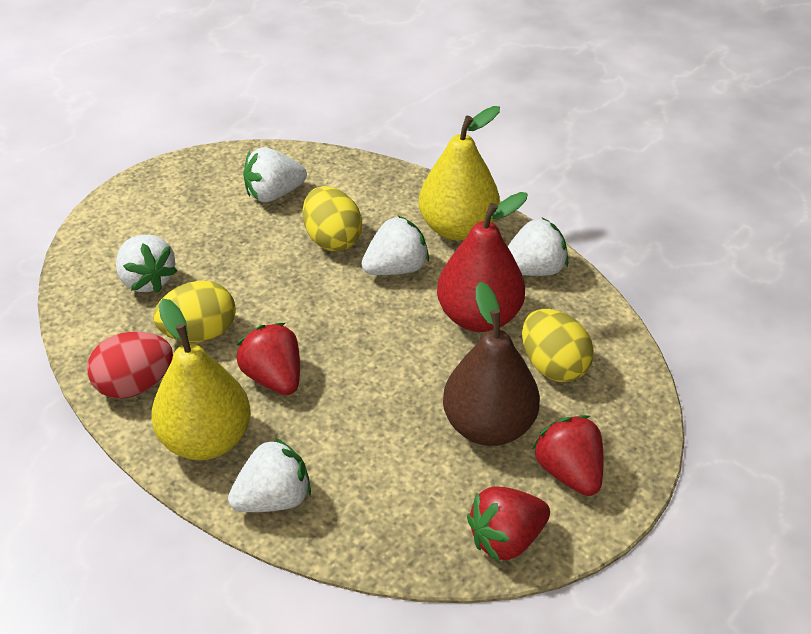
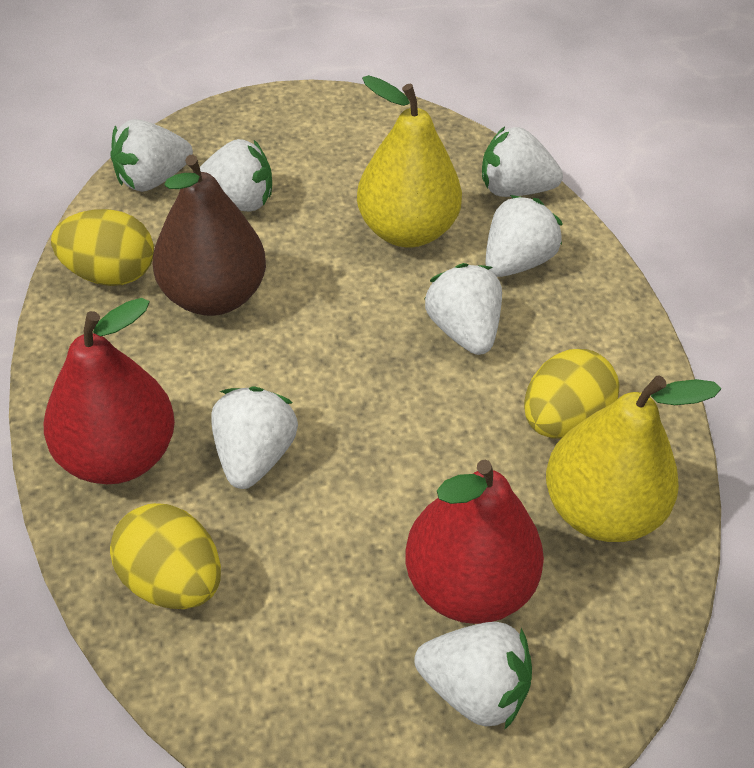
red egg: [87,332,173,399] = 1 -> none = 0
red pear: [437,192,528,332] = 1 -> [44,298,175,484] [405,460,544,624] = 2
red strawberry: [237,323,300,395] [467,486,550,562] [533,415,604,496] = 3 -> none = 0
white strawberry: [116,235,177,293] [228,438,311,512] [243,147,307,203] [361,216,429,275] [508,217,568,276] = 5 -> [110,119,193,192] [200,139,272,211] [211,387,298,489] [414,622,532,730] [424,263,502,355] [482,126,563,197] [486,195,562,277] = 7

